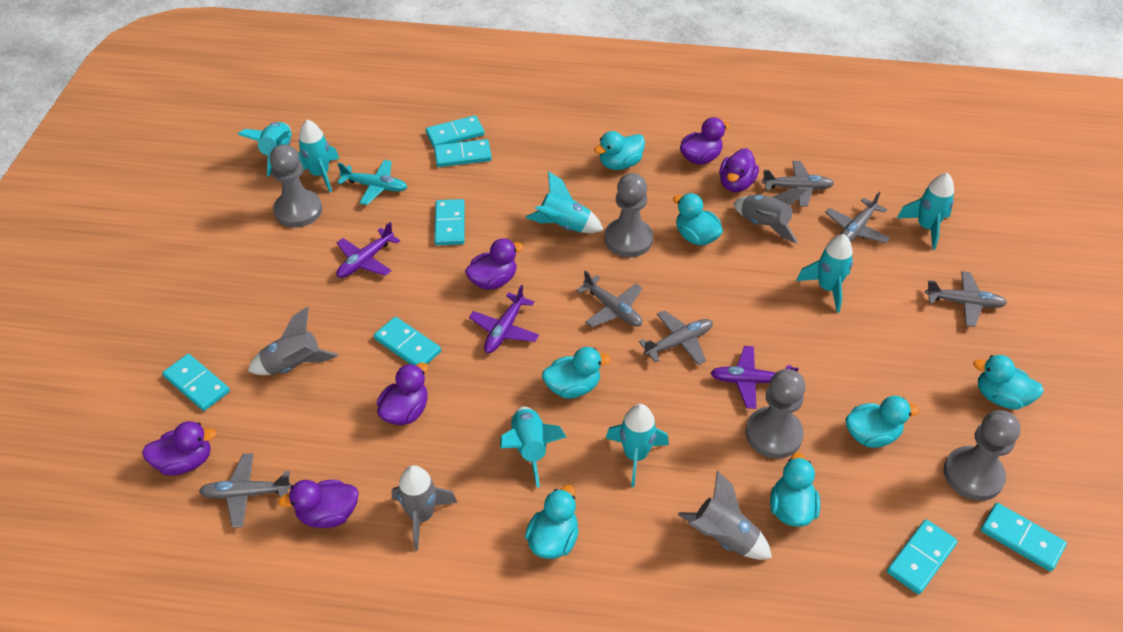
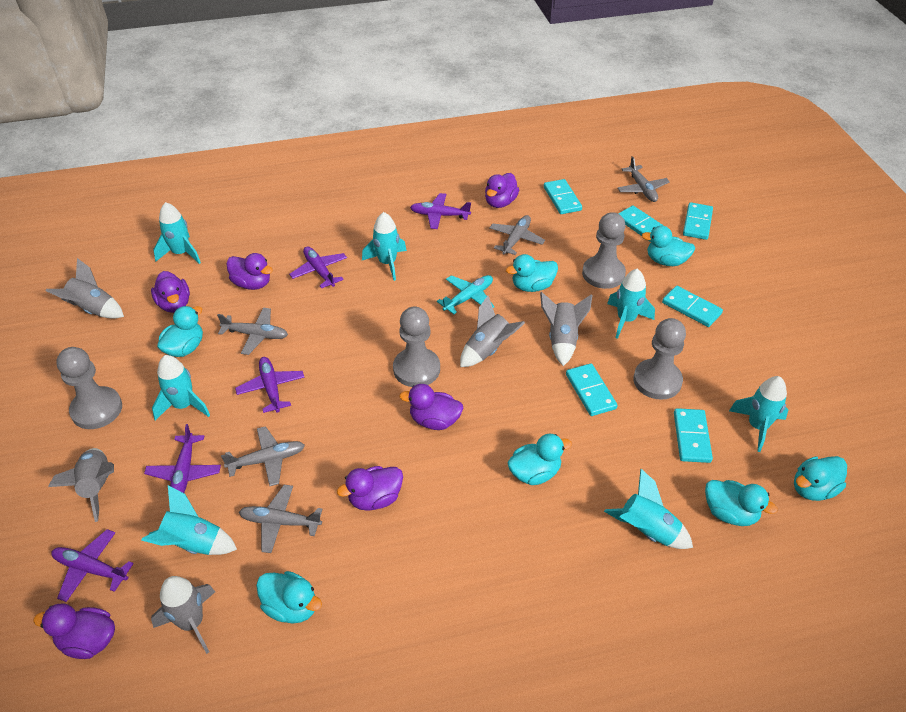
grey plane: [199,453,292,528] [576,270,642,327] [639,310,713,365] [762,161,834,207] [825,192,890,243] [925,271,1007,327] = 6 -> [217,307,288,355] [221,426,305,486] [239,485,322,553] [489,215,545,255] [617,156,670,202] = 5
grey rocket: [248,307,338,375] [391,465,457,551] [678,470,772,559] [733,188,807,243] = 4 -> [46,258,124,319] [48,448,114,522] [151,576,215,654] [460,296,525,367] [540,292,592,366] = 5
purple plane: [336,222,400,278] [469,285,539,353] [711,346,799,409] = 3 -> [51,529,134,602] [144,424,221,493] [235,357,305,413] [289,246,347,288] [410,193,471,229] = 5
turquoise domino: [162,354,230,411] [374,317,441,365] [426,115,485,147] [434,139,492,167] [434,199,465,245] [887,519,958,595] [981,503,1067,571] = 7 -> [544,179,582,214] [566,363,618,416] [618,206,664,242] [662,286,723,327] [674,408,713,463] [683,202,713,240] = 6

